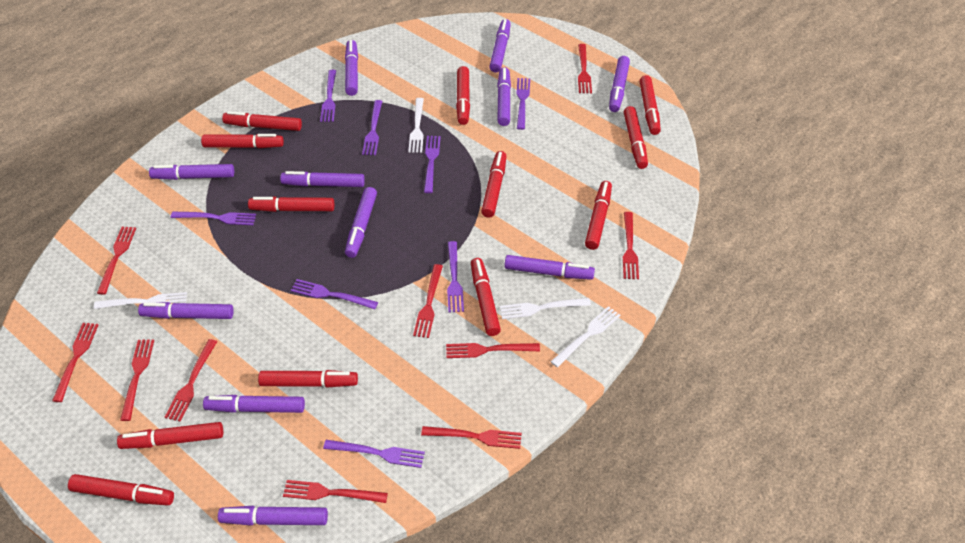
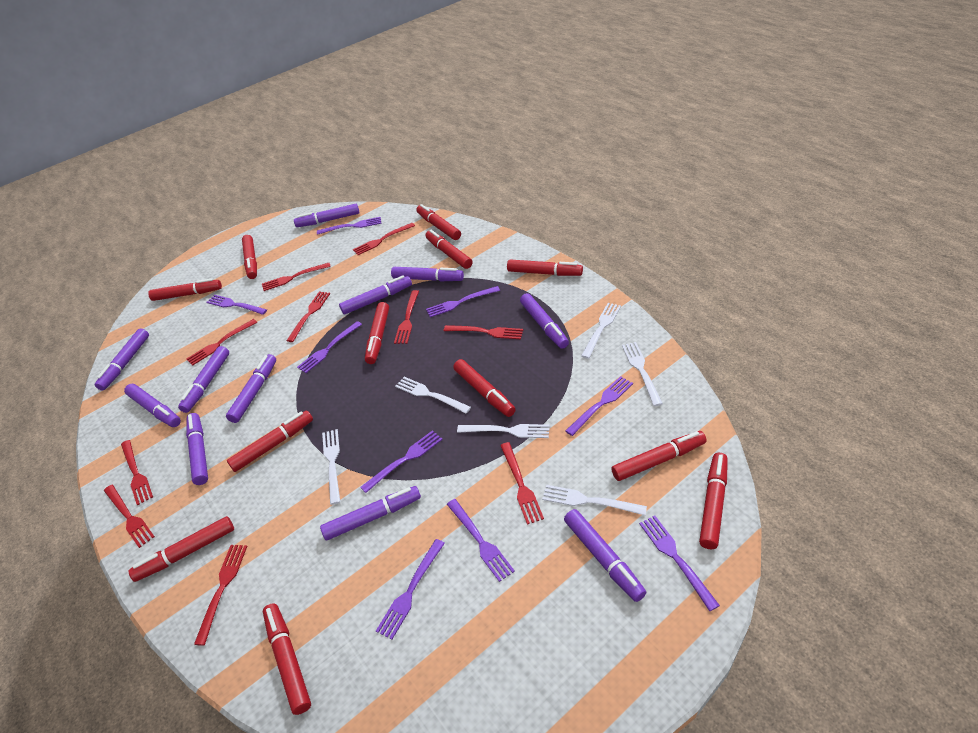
purple fork: [171,212,256,225] [291,279,378,309] [320,70,336,122] [323,440,425,468] [362,100,382,155] [424,136,441,193] [447,241,464,312] [516,78,530,130] = 8 -> [207,295,267,315] [297,321,362,373] [317,217,381,235] [360,430,443,493] [376,539,445,640] [426,286,500,317] [447,499,515,582] [565,376,633,436] [639,515,720,611] = 9
white fork: [94,292,187,309] [408,98,424,153] [500,298,591,319] [551,306,621,368] = 4 -> [322,429,340,505] [395,377,471,414] [457,424,550,438] [542,485,647,515] [581,303,621,359] [622,342,663,406] = 6

